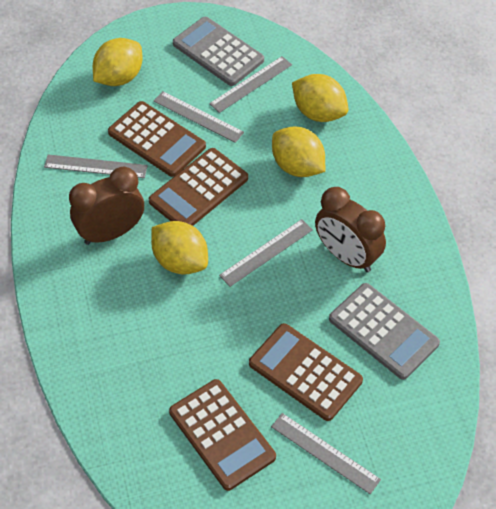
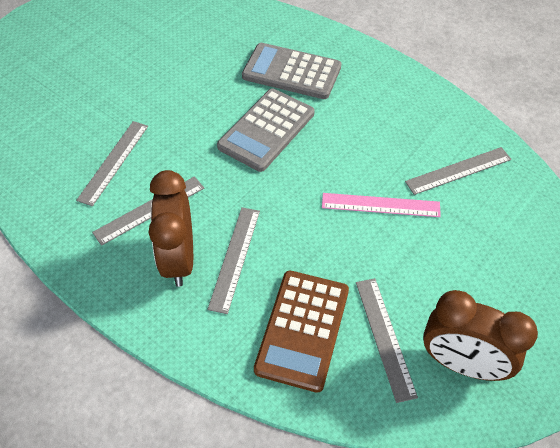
brown calculator: [108,101,206,177] [149,148,248,226] [169,379,276,491] [249,323,363,421] = 4 -> [254,271,349,393] = 1
pink ruler: none = 0 -> [322,193,441,217] = 1
yellow lemon: [93,38,142,86] [151,221,208,275] [272,127,325,177] [292,74,348,122] = 4 -> none = 0

